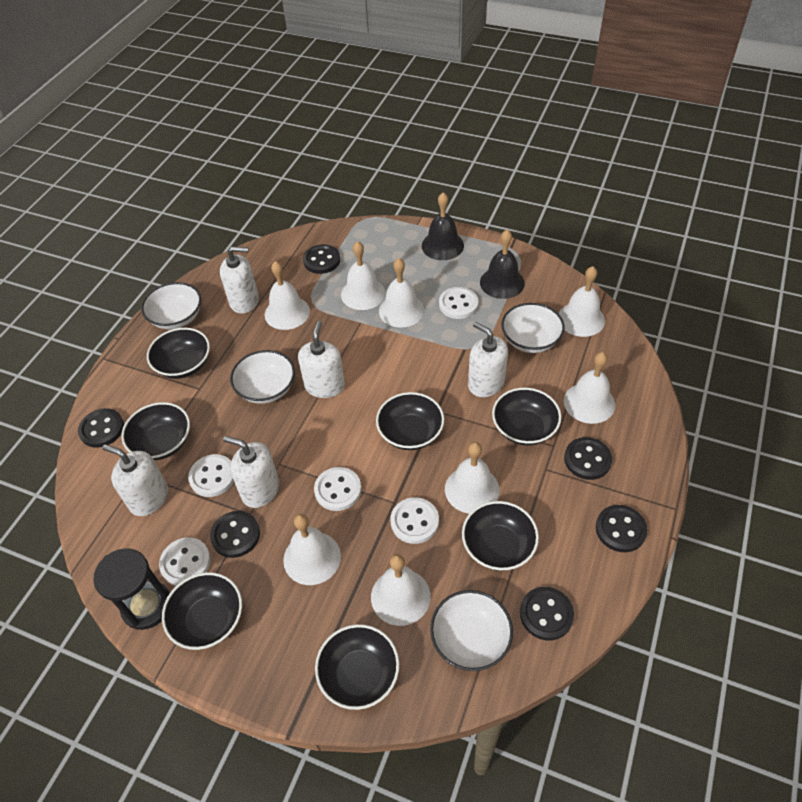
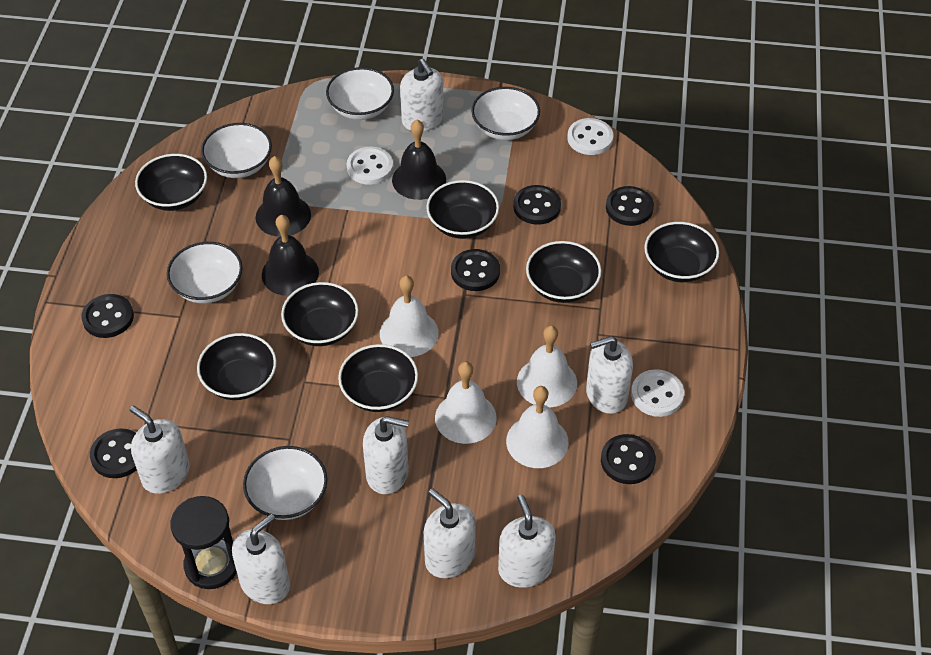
black bell: [422,192,464,260] [480,230,525,299] = 2 -> [256,156,311,237] [262,215,319,296] [392,120,446,200] = 3
white bell: [265,261,310,330] [283,514,341,585] [341,241,386,310] [371,554,431,626] [379,258,424,328] [445,442,500,514] [559,266,605,337] [564,352,615,424] = 8 -> [380,275,439,357] [435,361,497,444] [506,386,569,468] [517,325,577,408] = 4
white bowl: [141,282,201,330] [230,350,295,404] [430,590,513,671] [501,303,565,353] = 4 -> [167,242,243,303] [201,123,272,178] [243,446,327,520] [326,67,394,120] [471,87,540,140] = 5
white button: [159,537,211,586] [188,454,234,497] [314,467,362,511] [390,497,439,544] [439,287,478,319] = 5 -> [347,147,393,185] [567,118,613,155] [631,369,684,417] = 3
white soap dispenser: [102,444,168,516] [220,247,259,314] [223,436,279,508] [298,321,345,398] [468,322,508,397] = 5 -> [130,406,190,494] [232,514,290,604] [363,416,409,494] [400,59,444,131] [424,488,476,578] [498,495,556,588] [586,336,633,414] = 7

